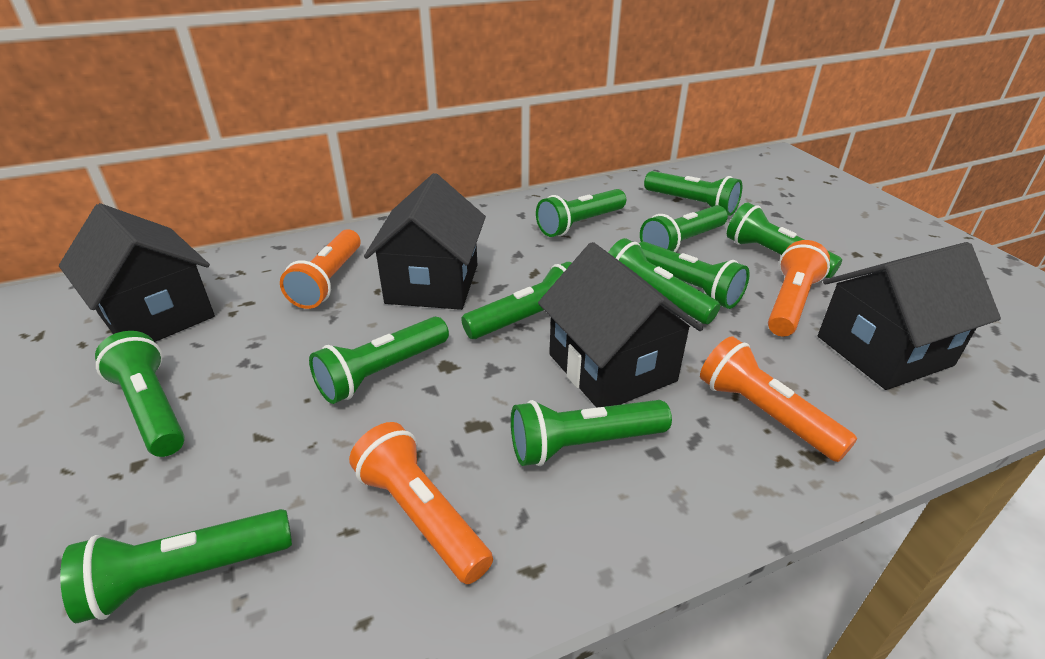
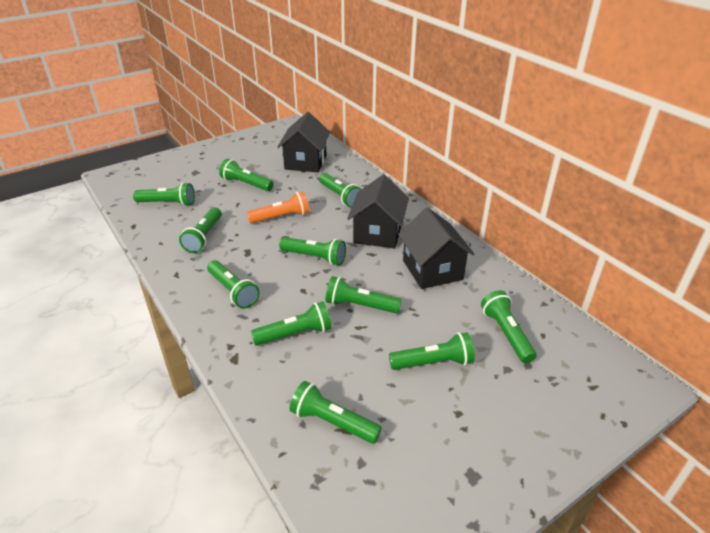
black house: [59,203,215,342] [364,173,486,310] [538,242,703,408] [818,242,1001,390] = 4 -> [277,112,330,172] [347,175,409,248] [398,207,475,289] = 3
orange flashlight: [280,229,361,309] [349,422,493,584] [700,336,857,462] [768,240,830,337] = 4 -> [247,191,309,224] = 1

